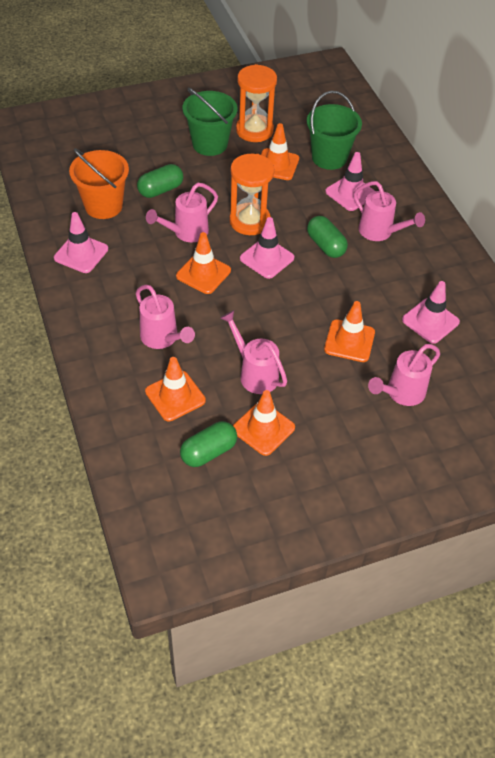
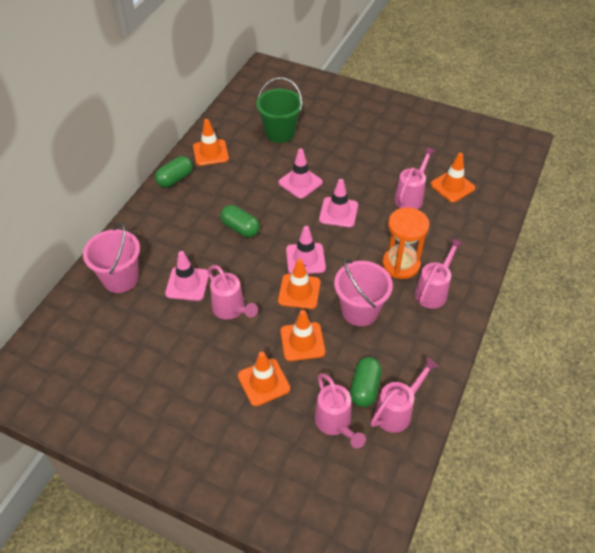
green bucket: [182,88,237,156] [307,91,362,170] = 2 -> [256,77,303,143] = 1
orange bucket: [69,148,129,219] = 1 -> none = 0
orange hourglass: [229,154,274,235] [236,64,277,142] = 2 -> [382,207,430,279] = 1
pink bucket: none = 0 -> [83,223,140,293] [334,259,393,326] = 2

